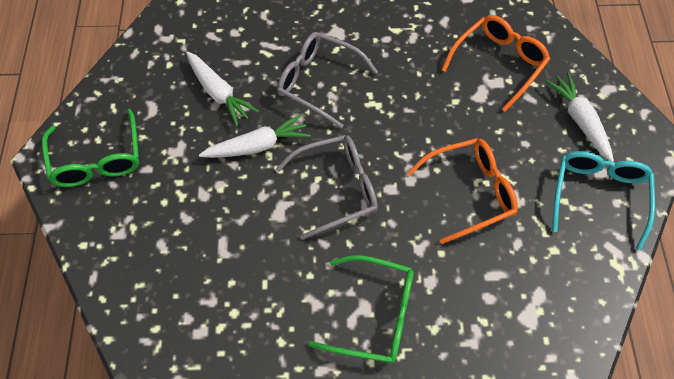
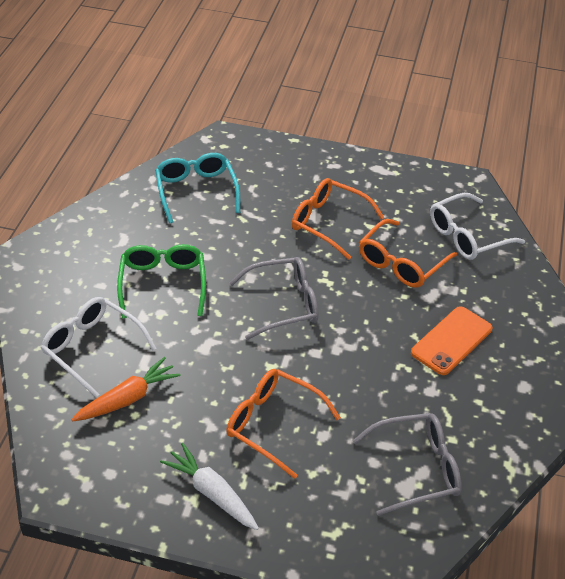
green glasses: [42,109,139,187] [308,255,414,364] = 2 -> [117,244,206,318] = 1
orange carrot: none = 0 -> [71,357,181,421] = 1
orange glasses: [407,138,518,244] [442,15,550,112] = 2 -> [226,369,341,479] [292,178,385,260] [359,219,457,288] = 3
orange phone: none = 0 -> [411,306,492,375] = 1
white carrot: [186,51,259,127] [199,114,311,158] [545,72,614,162] = 3 -> [160,443,259,530] = 1
white glasses: none = 0 -> [41,297,156,398] [430,193,525,260] = 2

